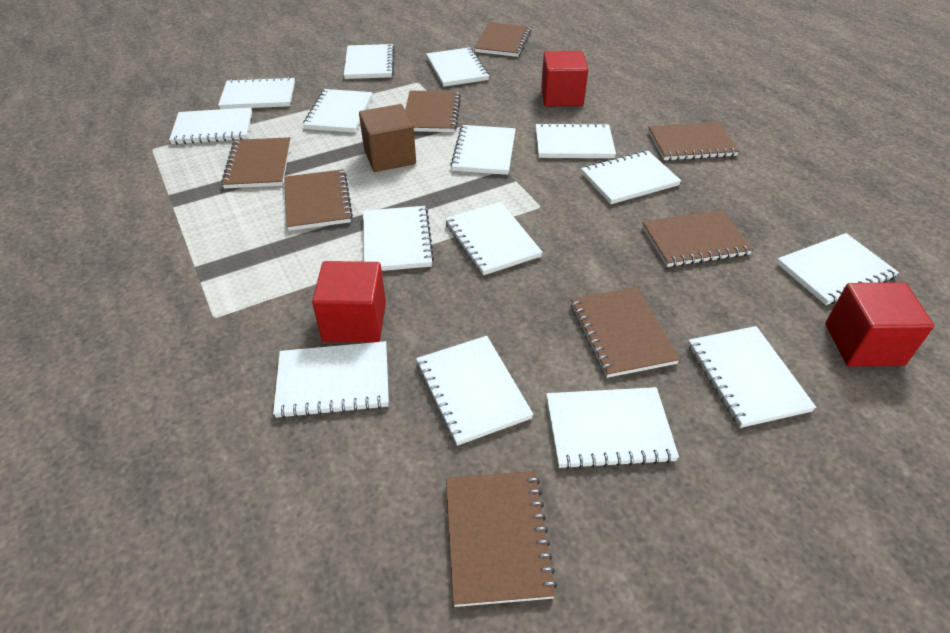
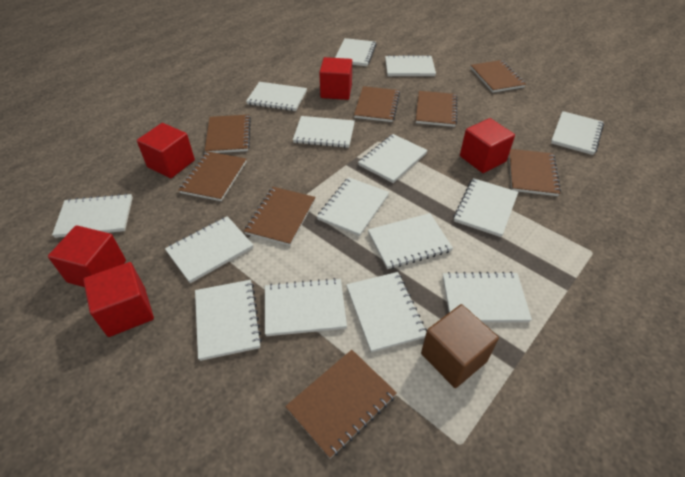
red cube: [312,261,386,343] [541,51,588,106] [825,282,934,366] = 3 -> [48,225,126,287] [83,262,154,337] [137,123,195,178] [319,57,352,100] [460,118,515,173] = 5

